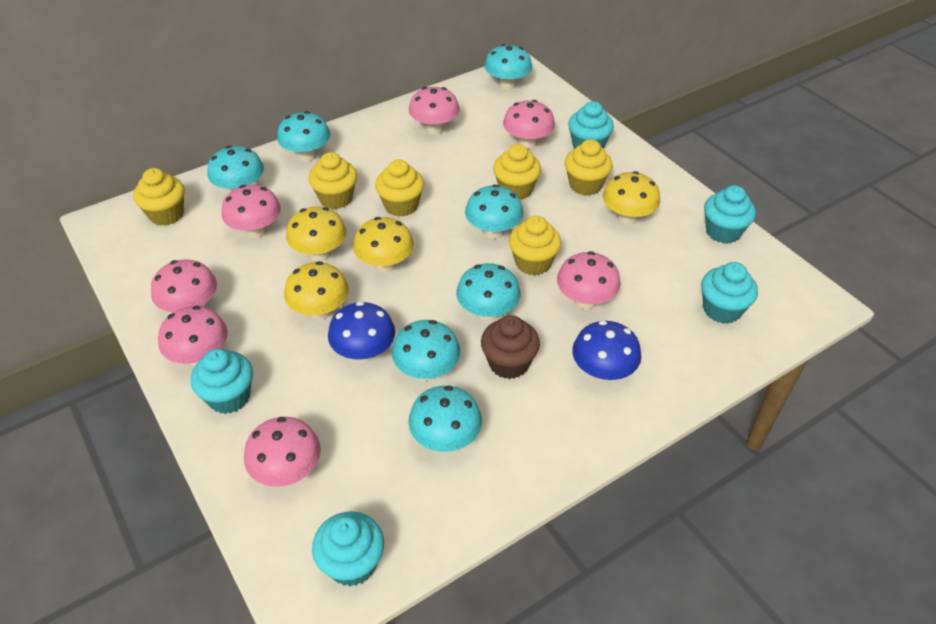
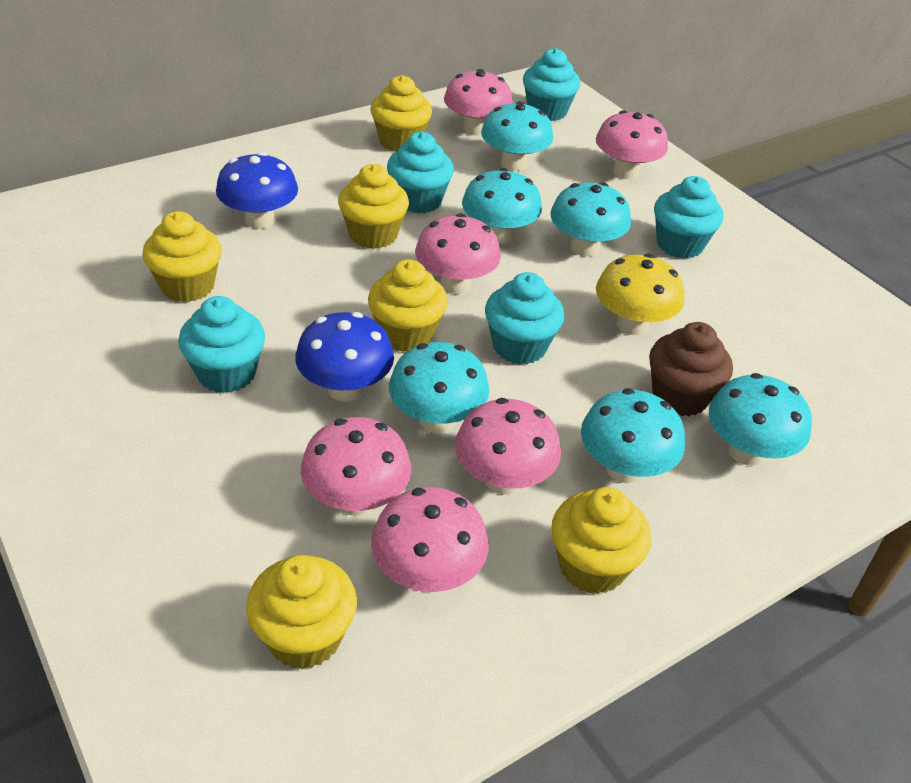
pink mushroom: [151,259,217,312] [158,306,228,366] [222,185,281,238] [244,417,321,487] [409,87,460,134] [503,100,555,149] [557,251,621,310] = 7 -> [301,417,411,516] [371,487,489,592] [415,213,501,294] [444,69,513,136] [455,398,561,495] [596,110,668,179] = 6
turquoise mushroom: [207,146,264,192] [277,111,330,162] [392,320,460,381] [408,386,482,452] [456,263,521,321] [465,184,523,239] [485,44,532,90] = 7 -> [389,342,489,433] [462,168,542,244] [481,101,553,171] [550,182,631,257] [581,388,685,483] [708,373,812,466] = 6
yellow mushroom: [284,261,349,320] [286,207,347,261] [353,217,414,273] [603,171,660,225] = 4 -> [596,254,684,335] = 1

